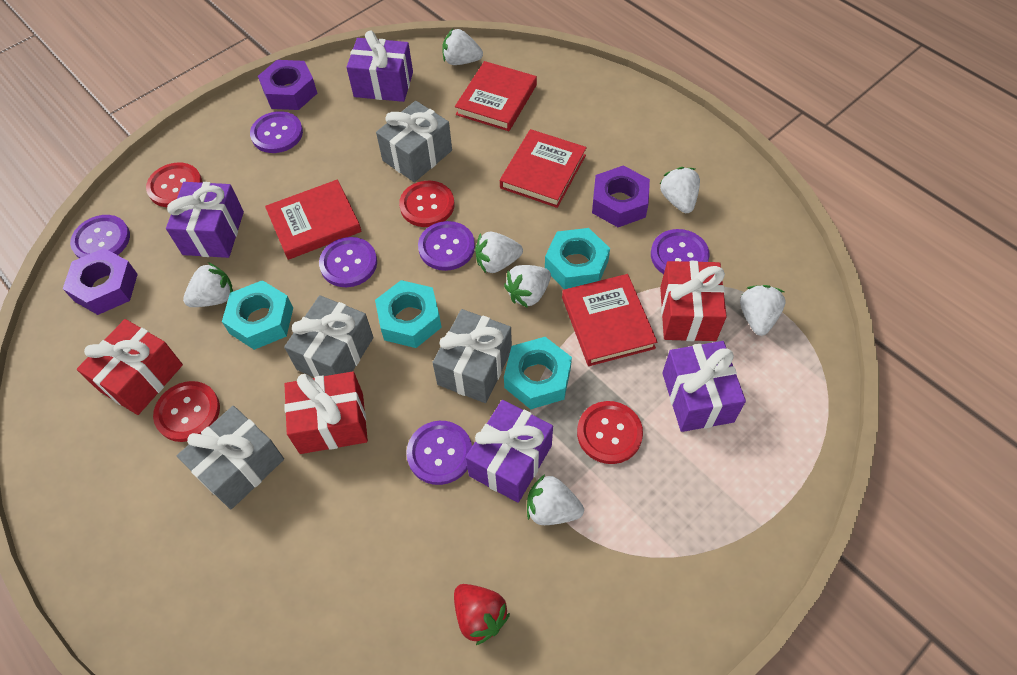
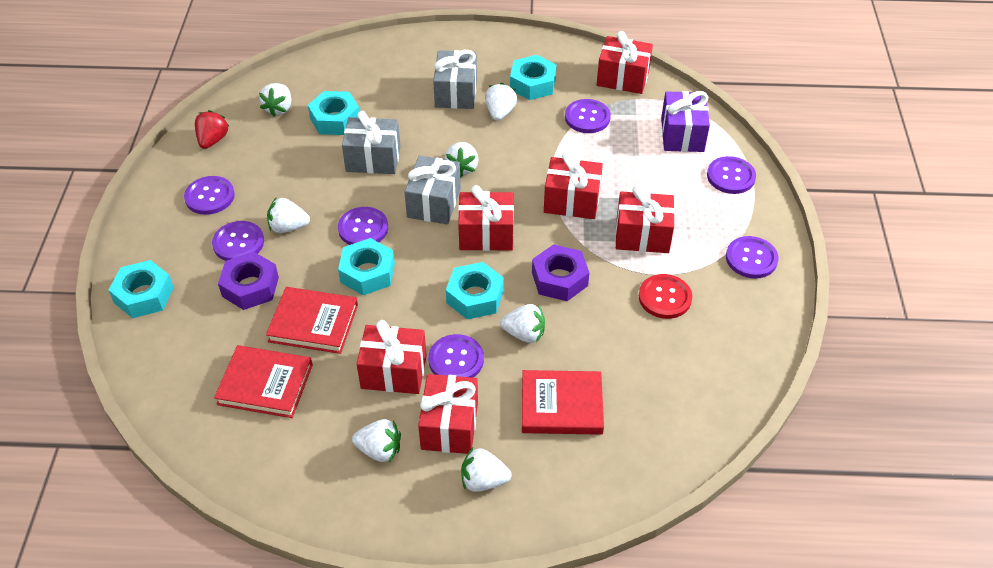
grey gift: [177,406,284,509] [284,295,374,378] [376,101,452,182] [432,309,512,403] = 4 -> [342,111,400,174] [405,156,461,224] [433,50,477,109] = 3
purple button: [70,215,130,258] [250,111,303,153] [319,237,377,287] [406,421,472,485] [418,221,475,271] [651,229,709,274] = 6 -> [184,176,235,215] [212,221,264,261] [338,207,388,245] [428,334,484,378] [565,99,611,133] [707,156,756,194] [726,236,779,279] = 7
purple gift: [166,182,244,258] [347,31,413,102] [466,400,553,503] [662,341,746,432] = 4 -> [661,91,710,152] = 1
purple nut: [63,248,138,315] [258,60,317,110] [592,165,650,227] = 3 -> [218,252,279,310] [532,244,589,301] = 2
red book: [265,180,362,260] [455,61,537,131] [500,129,587,208] [562,274,657,366] = 4 -> [214,345,313,418] [266,287,358,354] [522,370,604,435] = 3
red button: [146,163,202,207] [153,381,220,442] [399,181,454,227] [577,401,643,464] = 4 -> [639,274,692,319] = 1
red gift: [77,319,183,415] [284,371,368,454] [660,261,727,341] = 3 -> [356,320,427,394] [418,374,478,454] [458,185,514,251] [544,152,603,219] [597,31,653,94] [616,186,675,253] = 6
turquoise nut: [222,280,293,350] [375,280,442,348] [504,337,572,409] [545,228,610,289] = 4 -> [109,260,174,318] [308,91,360,135] [338,238,395,295] [446,262,504,320] [510,55,556,100] = 5

